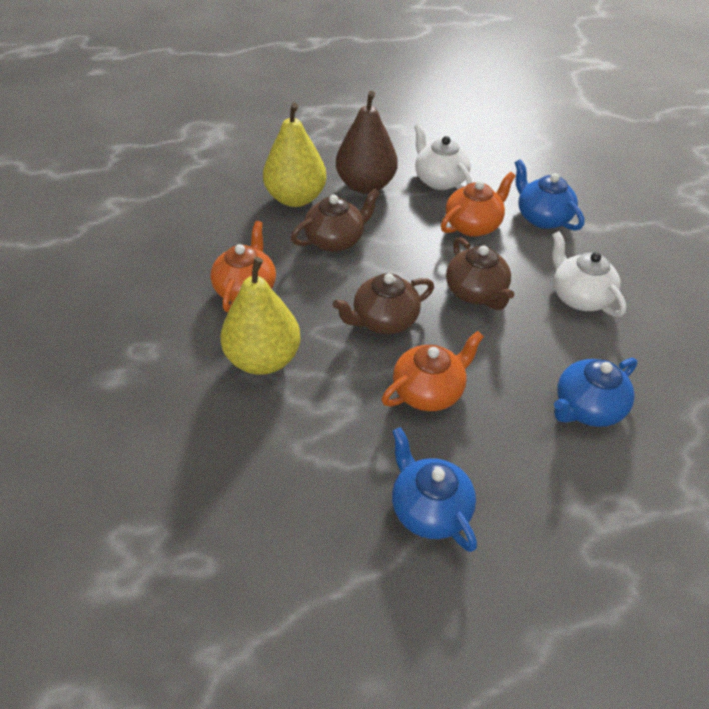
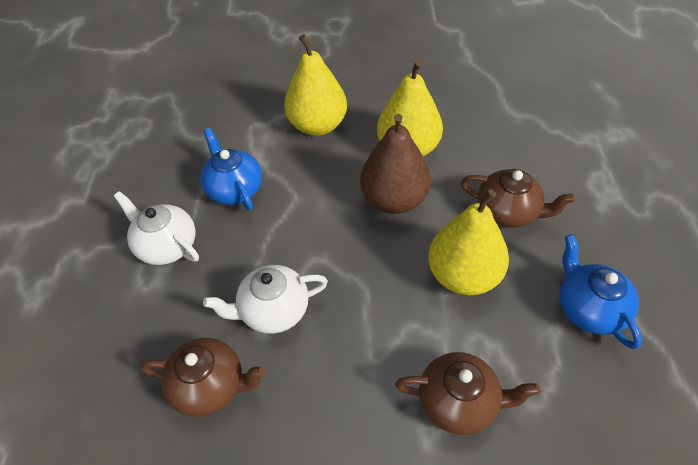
blue teapot: [392,427,477,552] [515,159,584,231] [554,358,637,427] = 3 -> [200,128,262,211] [559,234,642,349] = 2
orange teapot: [210,221,276,312] [382,331,484,411] [441,172,516,237] = 3 -> none = 0
yellow pear: [221,257,301,375] [263,103,327,207] = 2 -> [284,34,347,136] [377,60,443,157] [428,189,509,295] = 3

